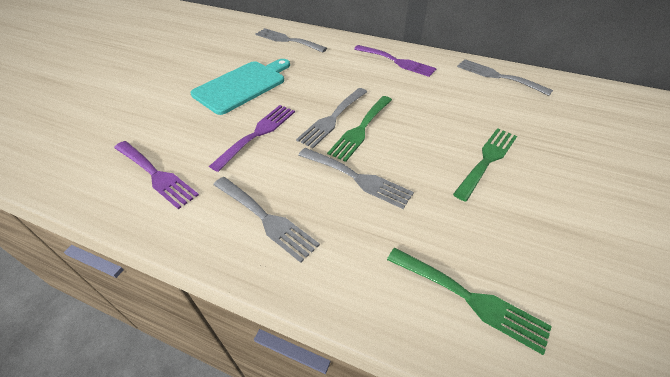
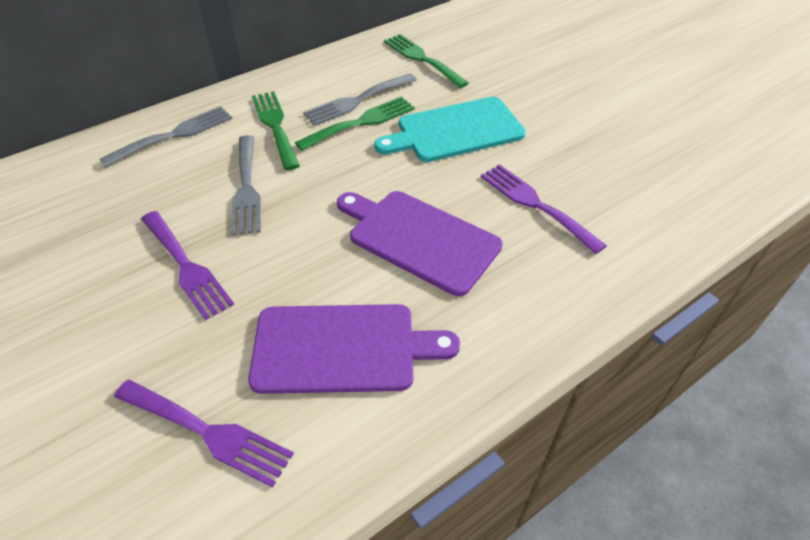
grey fork: [213,177,320,263] [256,28,327,53] [296,88,367,148] [298,148,414,209] [457,59,553,96] = 5 -> [100,106,233,167] [231,135,261,236] [303,74,417,126] = 3
purple cutting board: none = 0 -> [248,304,460,394] [337,191,503,296] = 2

